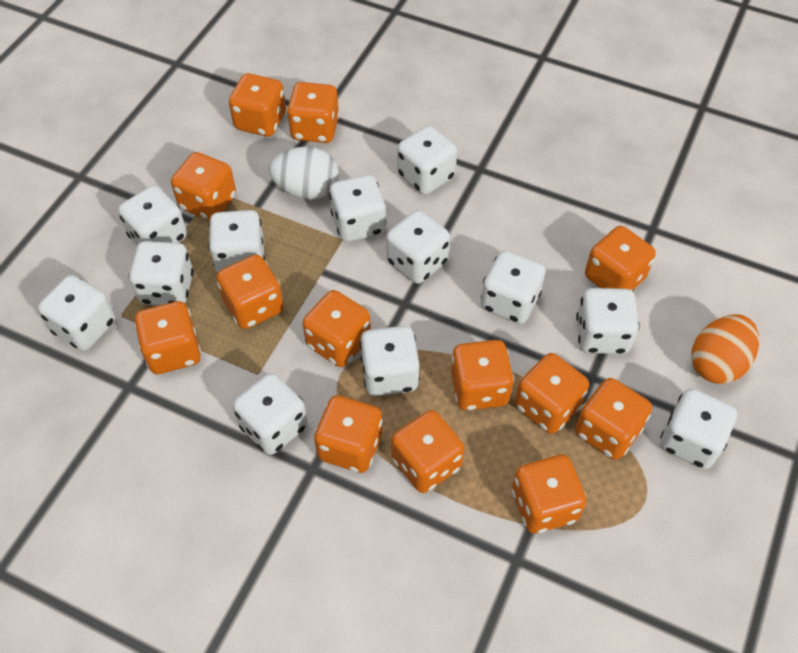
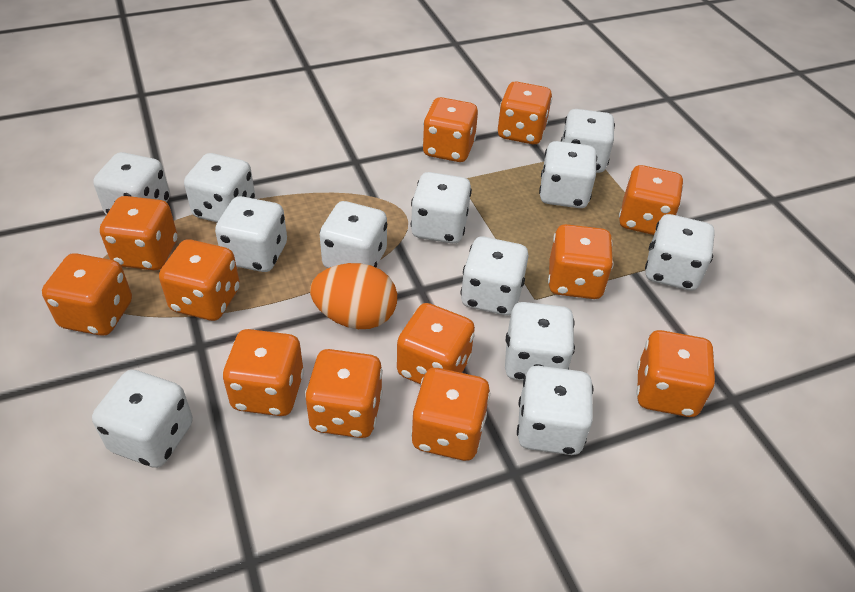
orange dice: [134,301,201,374] [171,152,236,221] [217,254,284,329] [229,73,286,137] [287,82,340,143] [302,290,371,367] [314,395,382,473] [391,410,464,493] [451,340,514,411] [512,455,587,533] [515,353,589,434] [575,378,652,460] [585,226,656,290] = 13 -> [42,253,132,336] [100,196,177,270] [159,239,240,321] [222,329,304,416] [305,349,383,438] [397,303,475,384] [411,368,490,461] [422,97,478,162] [498,81,552,144] [548,224,614,299] [619,165,684,235] [636,330,715,417] = 12
white egg: [269,146,339,200] = 1 -> none = 0

